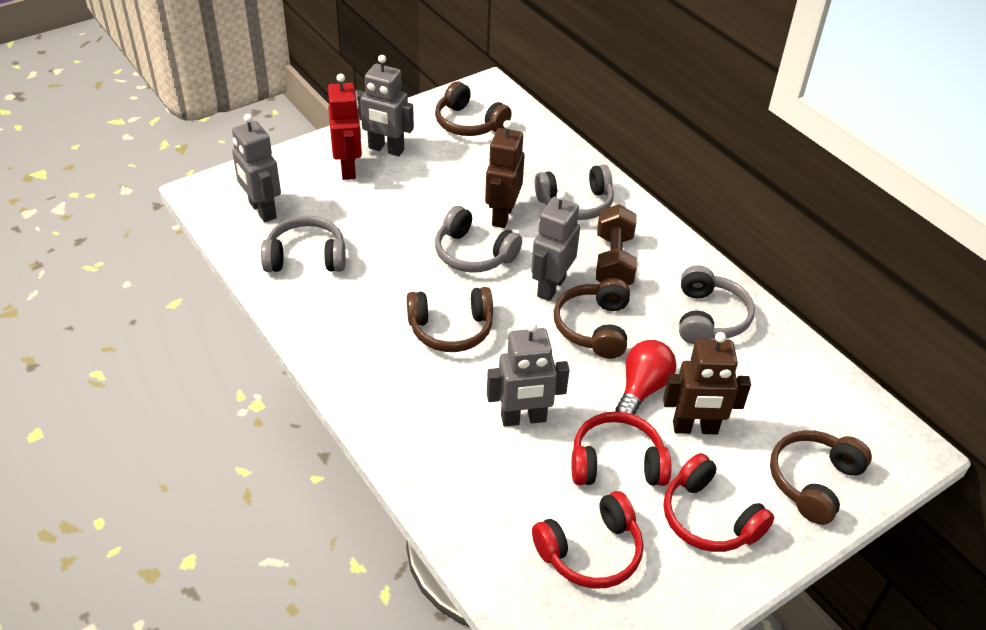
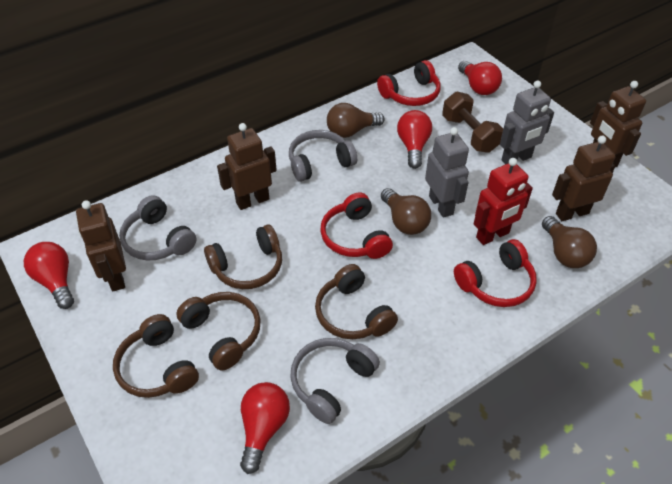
brown light bulb: none = 0 -> [327,103,385,138] [381,188,431,235] [542,216,597,268] = 3
brown robot: [485,120,525,228] [663,332,751,434] = 2 -> [76,200,126,291] [217,123,277,210] [552,136,616,221] [590,81,646,167] = 4
grey headphones: [261,216,345,272] [435,206,522,272] [535,165,614,220] [679,265,755,344] = 4 -> [119,195,197,261] [289,130,357,182] [290,338,380,424] = 3
grey robot: [232,114,281,222] [356,55,414,156] [487,322,570,426] [531,191,580,301] = 4 -> [425,127,469,218] [500,80,554,164] = 2
red light bulb: [615,340,677,415] = 1 -> [24,242,74,309] [240,382,290,474] [397,110,432,169] [458,61,502,95] = 4

